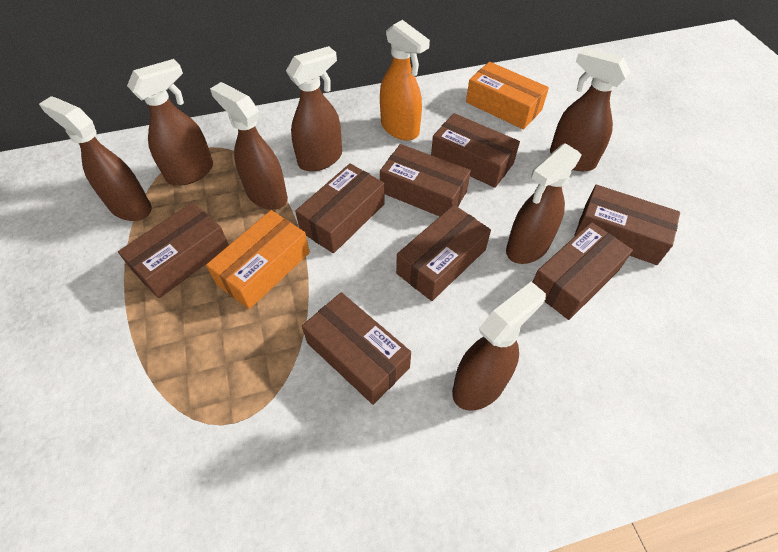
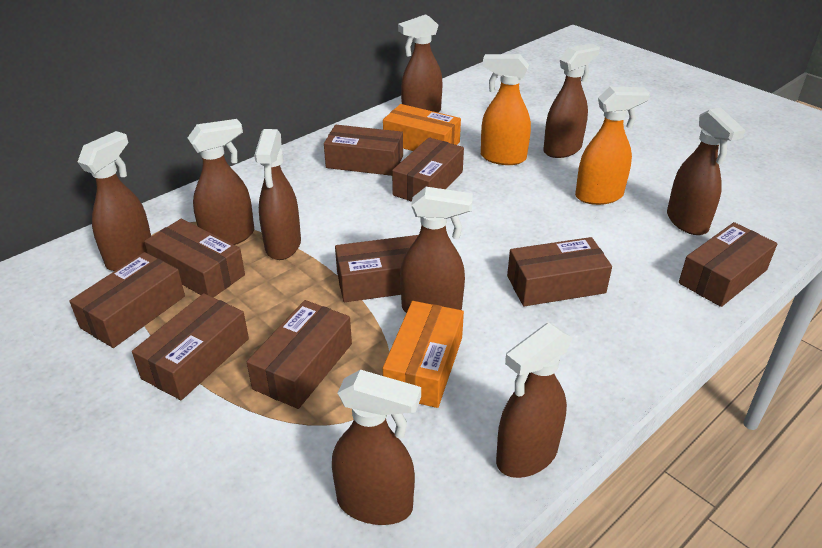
brown box: [118,202,229,298] [295,163,384,253] [302,292,411,405] [380,144,471,216] [396,205,491,301] [431,113,520,188] [533,222,633,320] [574,185,680,265] = 8 -> [69,252,185,348] [132,293,249,400] [144,219,245,298] [247,300,352,409] [324,125,403,176] [335,235,418,302] [392,137,464,202] [507,237,612,306] [679,222,777,307] = 9
brown spray bottle: [39,96,152,221] [127,59,213,186] [210,82,288,210] [286,46,342,172] [452,282,546,411] [506,143,582,264] [550,47,630,171] = 7 -> [78,131,151,271] [188,119,254,245] [254,129,301,260] [332,370,421,525] [398,14,443,113] [400,187,473,313] [496,323,572,478] [543,43,600,158] [667,107,745,235] = 9
orange spray bottle: [380,20,430,140] = 1 -> [481,54,531,165] [575,87,650,205] = 2

